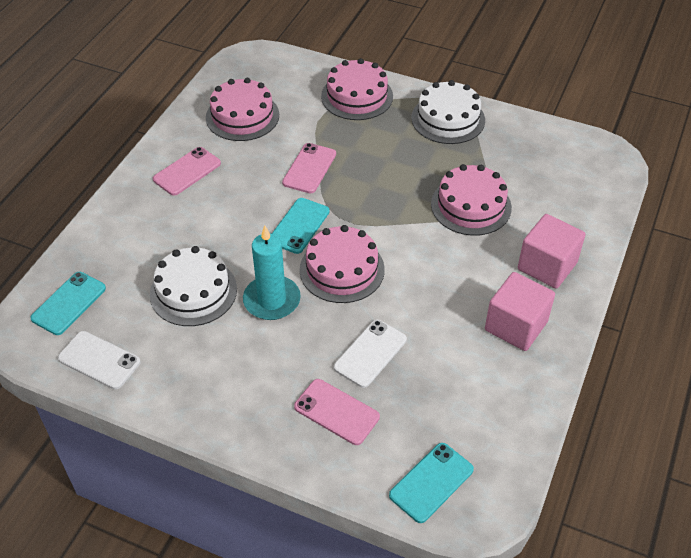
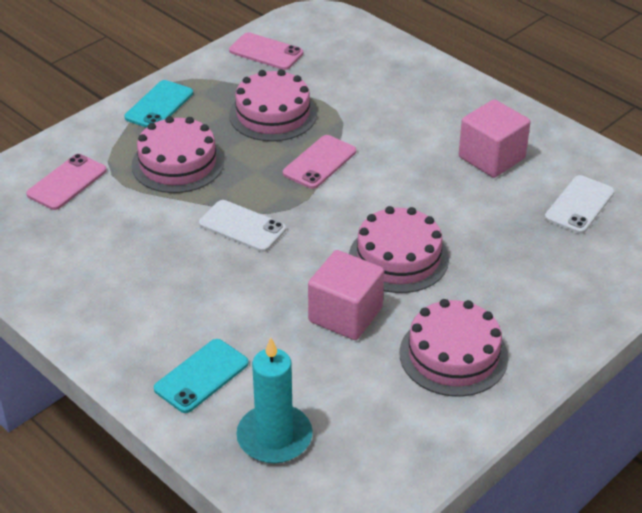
turquoise phone: [30,272,106,335] [272,198,330,254] [389,443,474,523] = 3 -> [124,80,193,128] [154,339,249,413] = 2
white cake: [150,246,237,326] [411,80,485,144] = 2 -> none = 0

